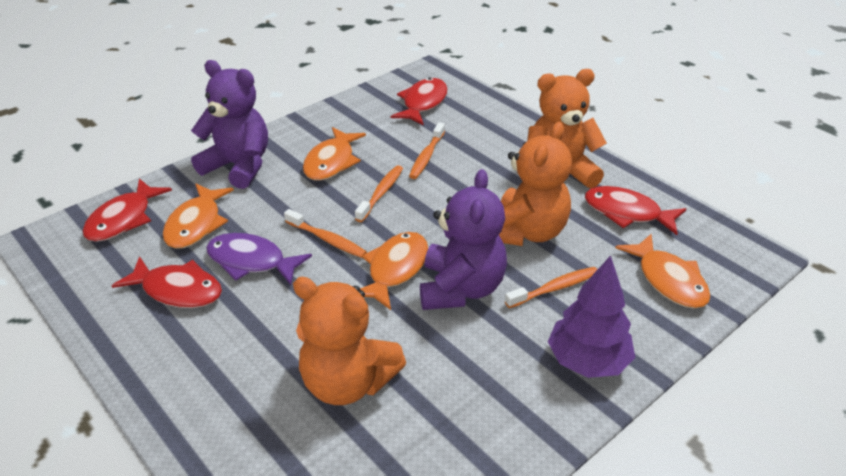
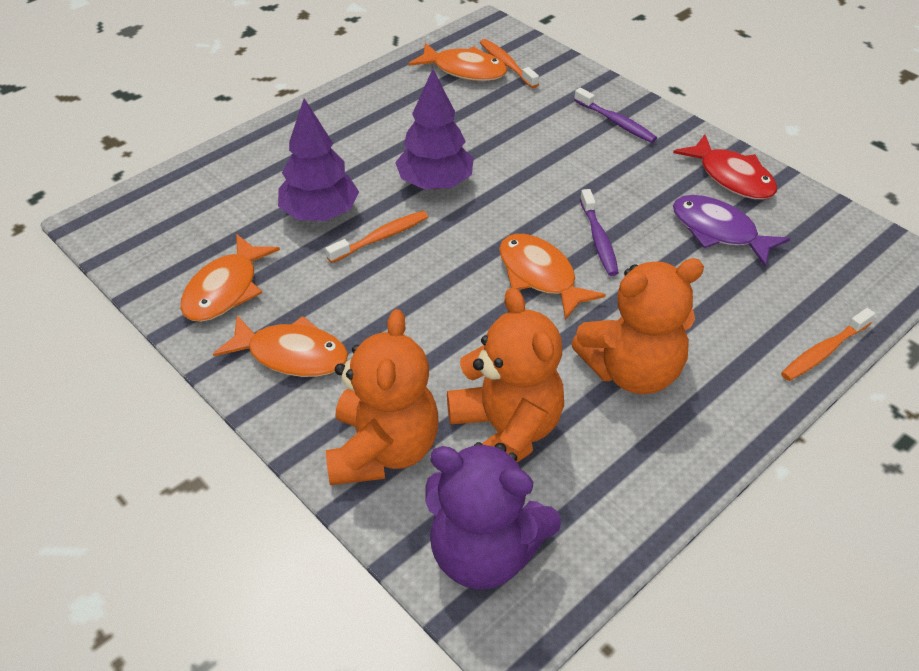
orange toothbrush: [284,209,367,258] [355,165,403,222] [409,122,445,179] [505,267,598,308] = 4 -> [325,211,428,263] [480,39,539,88] [781,308,875,381] = 3
purple teddy bear: [191,60,268,189] [420,169,507,310] = 2 -> [425,442,561,590] = 1
purple toothbrush: none = 0 -> [574,87,657,143] [580,189,619,276] = 2
purple tree: [548,256,635,378] = 1 -> [278,98,359,221] [395,69,474,189] = 2
red fish: [82,179,172,242] [112,256,222,308] [390,78,448,125] [585,186,686,235] = 4 -> [673,135,777,200] = 1

